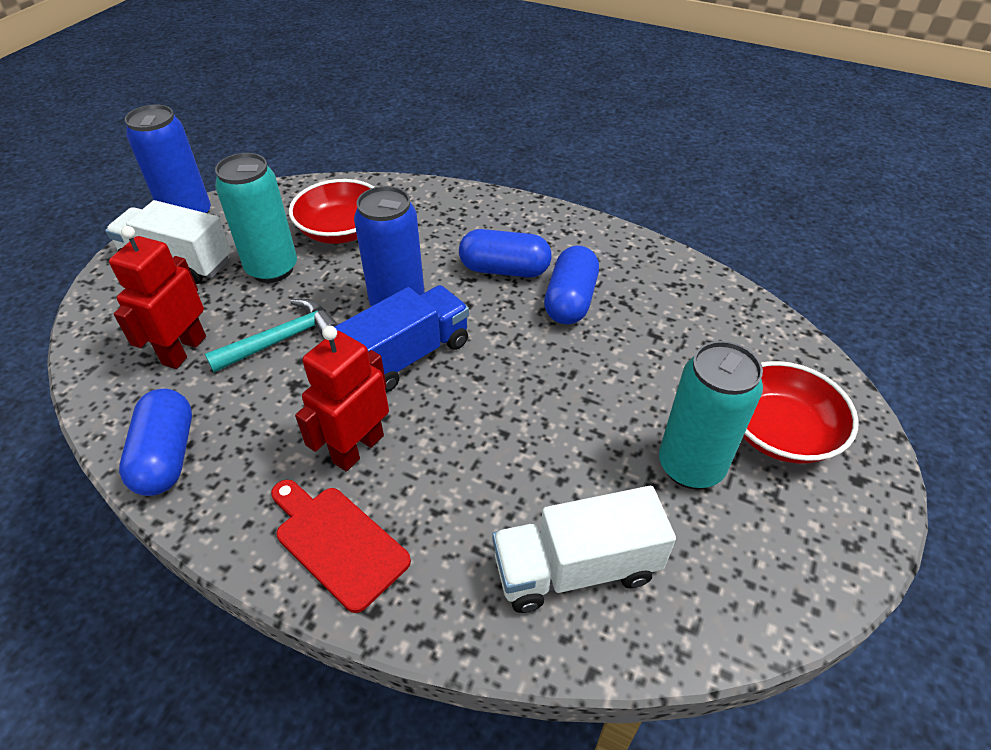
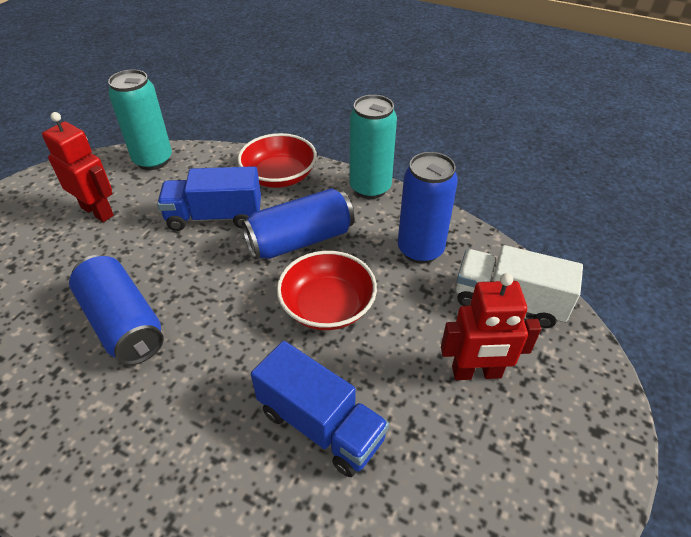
blue can: [125,104,211,213] [354,186,425,306] = 2 -> [69,255,164,365] [241,188,354,260] [398,152,458,264] = 3
blue capsule: [119,389,192,496] [459,229,552,277] [544,246,599,325] = 3 -> none = 0
blue truck: [335,285,469,393] = 1 -> [157,166,261,231] [251,341,389,477] = 2
red cutting board: [271,480,411,613] = 1 -> none = 0
turquoise hammer: [205,299,338,372] = 1 -> none = 0
white truck: [105,200,231,284] [492,486,676,613] = 2 -> [456,245,583,328] = 1

